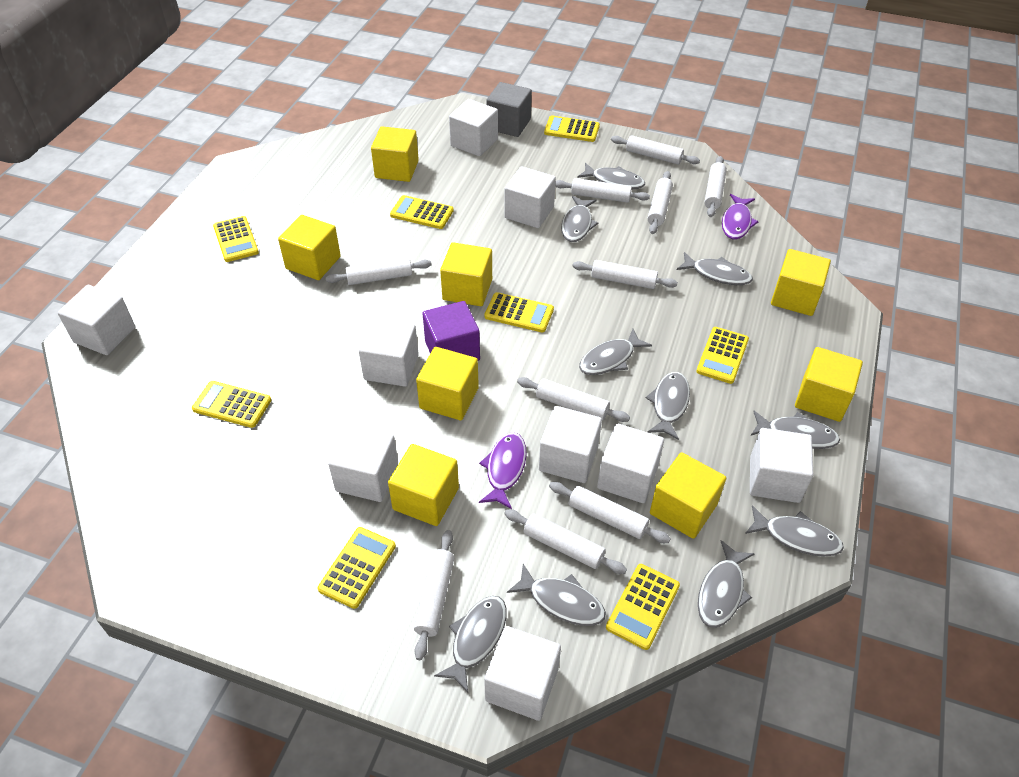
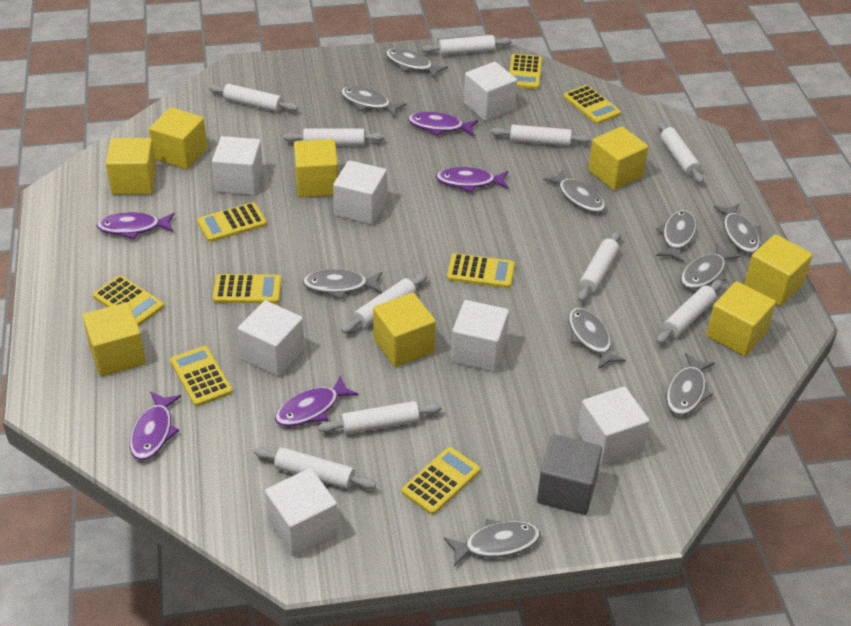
purple cube: [423,301,480,361] = 1 -> none = 0
purple fish: [479,433,527,509] [722,194,759,239] = 2 -> [97,212,175,240] [130,391,181,460] [275,375,359,427] [408,112,478,136] [436,167,509,193] = 5
white cube: [57,285,135,355] [328,424,398,502] [359,318,419,387] [449,99,498,156] [484,626,561,721] [504,166,556,228] [539,406,602,483] [597,423,664,503] [750,428,813,503] = 9 -> [212,136,263,195] [238,301,305,377] [265,468,338,556] [333,160,387,225] [451,300,509,372] [464,62,517,121] [578,387,650,466] = 7

